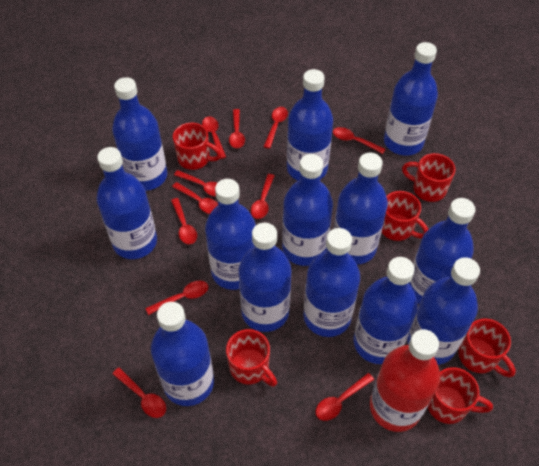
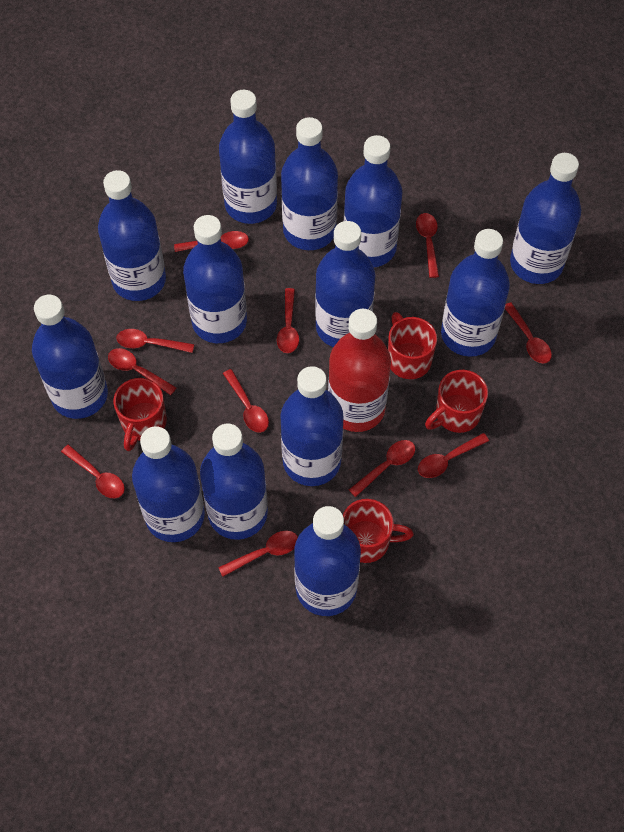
red mug: [173,123,222,170] [226,329,277,387] [381,191,428,241] [402,153,456,202] [427,367,493,424] [458,318,516,377] = 6 -> [114,378,167,451] [343,499,414,563] [388,312,437,379] [425,370,488,433] = 4

